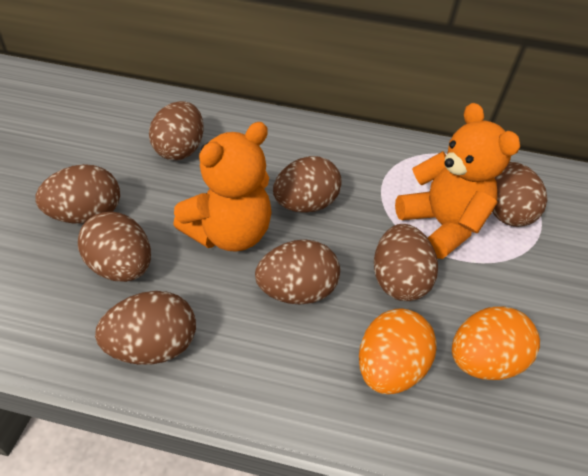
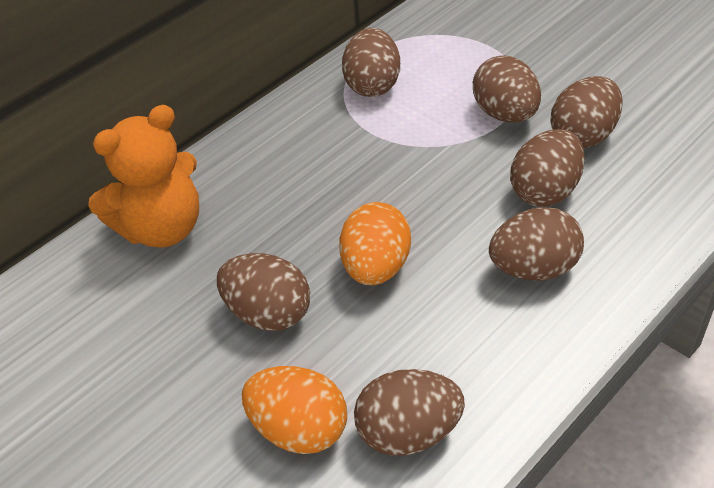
brown egg: [36,164,120,224] [78,212,151,282] [95,291,196,365] [149,101,204,160] [255,239,340,305] [273,156,342,213] [374,224,438,301] [492,162,547,227] = 8 -> [217,253,310,331] [342,28,400,97] [354,369,465,456] [473,55,541,123] [489,207,584,280] [510,129,585,207] [550,76,622,148] = 7
orange teddy bear: [173,122,272,252] [395,103,520,259] = 2 -> [88,105,199,248] = 1

